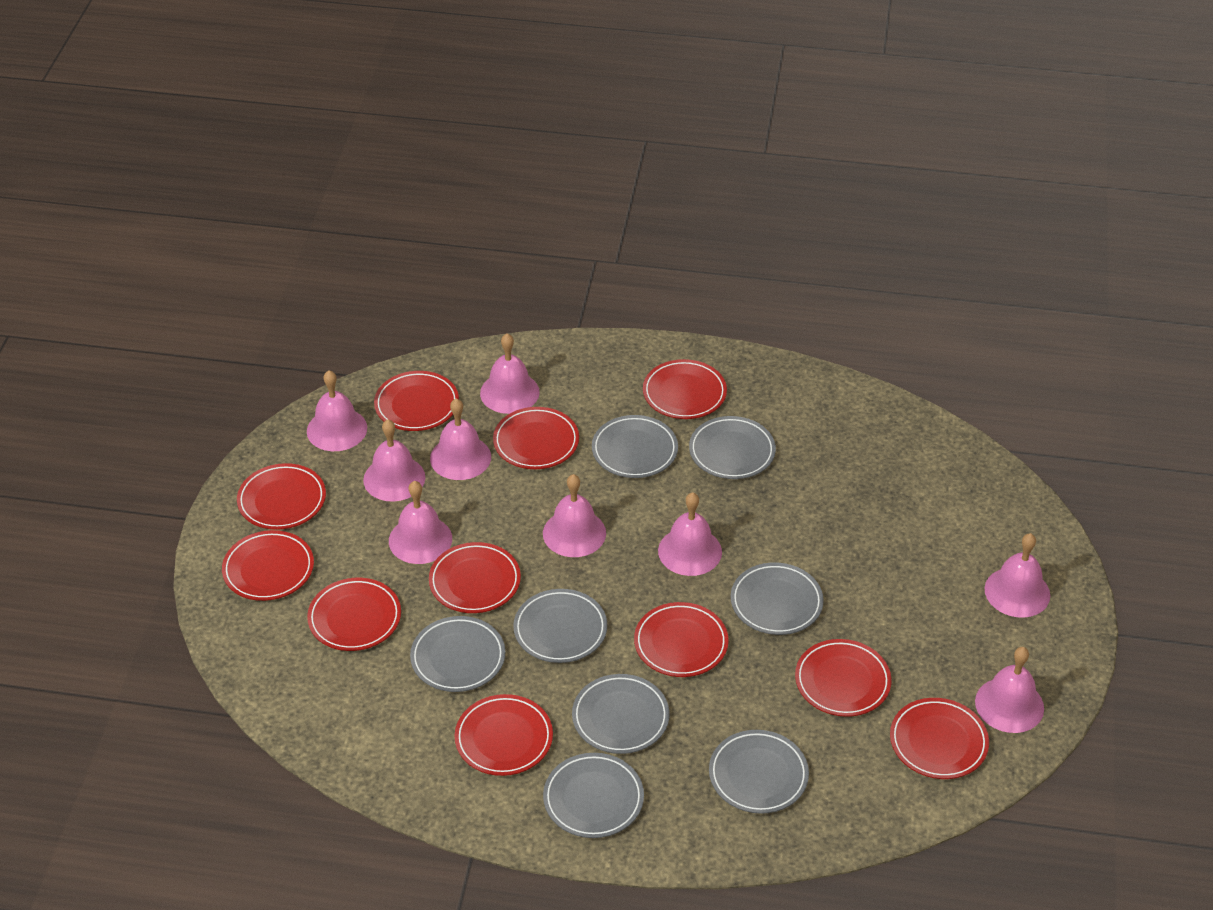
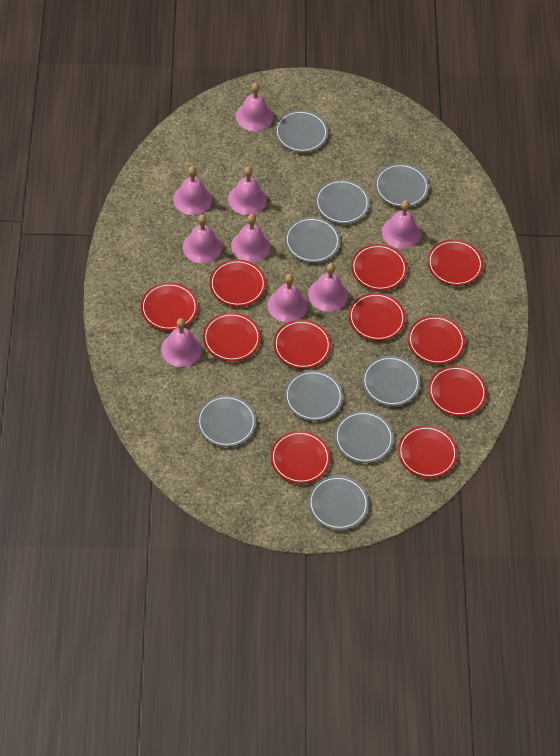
grey plate: [410,616,505,692] [513,589,607,663] [543,753,644,838] [572,674,670,754] [592,415,678,478] [689,416,776,479] [709,730,809,814] [731,563,824,635] = 8 -> [197,395,256,447] [275,110,328,152] [284,370,343,421] [285,217,340,263] [308,475,369,530] [315,179,370,224] [334,411,394,463] [362,356,420,406] [375,163,429,207] = 9

